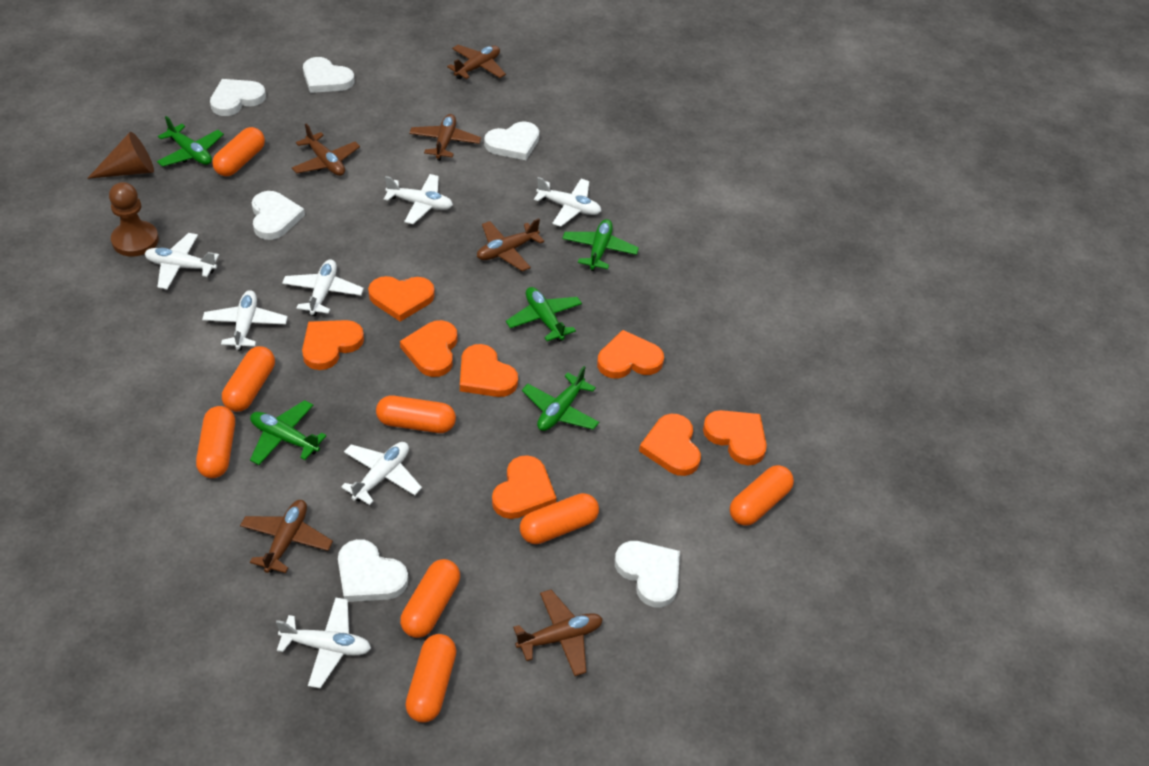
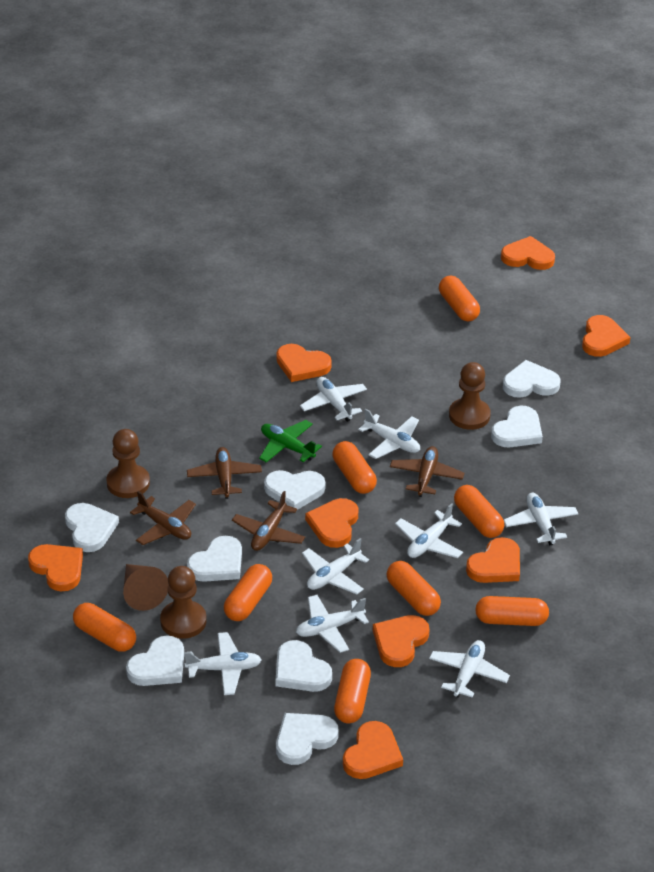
brown pawn: [109,182,159,256] = 1 -> [106,429,150,498] [160,566,207,639] [449,362,491,430] = 3
brown plane: [240,500,333,573] [292,123,360,176] [409,114,481,161] [447,45,506,79] [477,218,544,272] [513,590,603,676] = 6 -> [130,491,196,545] [187,447,262,499] [232,491,305,551] [390,446,464,497] = 4
green plane: [157,116,224,167] [250,400,326,465] [506,287,582,342] [522,366,599,431] [562,219,639,271] = 5 -> [259,420,322,463] = 1
white heart: [210,79,266,116] [252,191,305,240] [303,57,355,93] [338,539,408,602] [484,121,540,160] [615,541,680,607] = 6 -> [65,503,119,552] [126,636,184,686] [187,536,242,582] [264,470,325,510] [276,640,332,692] [276,713,339,765] [491,405,543,447] [503,360,560,398] = 8
white plane: [145,233,219,289] [202,290,288,350] [276,598,371,688] [282,259,364,316] [341,442,422,505] [384,174,453,224] [534,177,601,227] = 7 -> [184,632,262,695] [296,595,369,653] [300,377,367,422] [302,538,369,595] [358,409,420,459] [395,503,463,558] [429,640,510,698] [504,493,578,545] = 8

